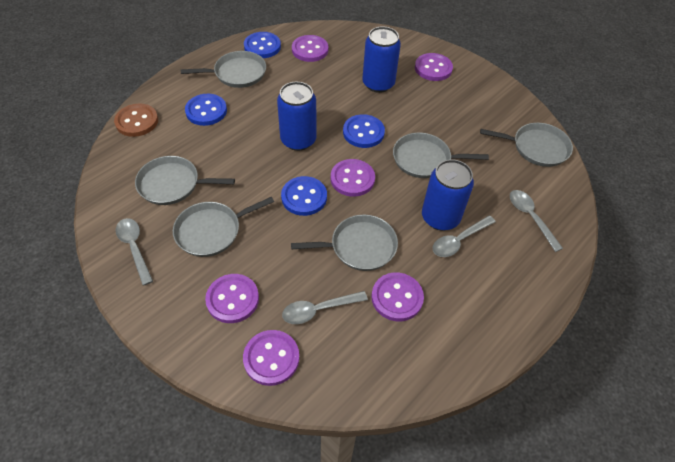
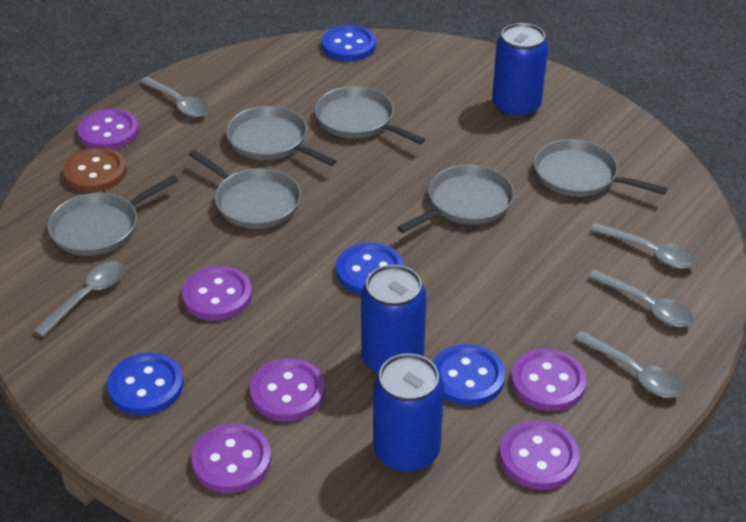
grey spoon: [116,218,153,286] [282,291,368,324] [433,216,496,257] [510,190,563,252] = 4 -> [33,261,125,337] [140,77,209,117] [574,331,682,398] [588,269,694,327] [590,223,697,269] = 5

